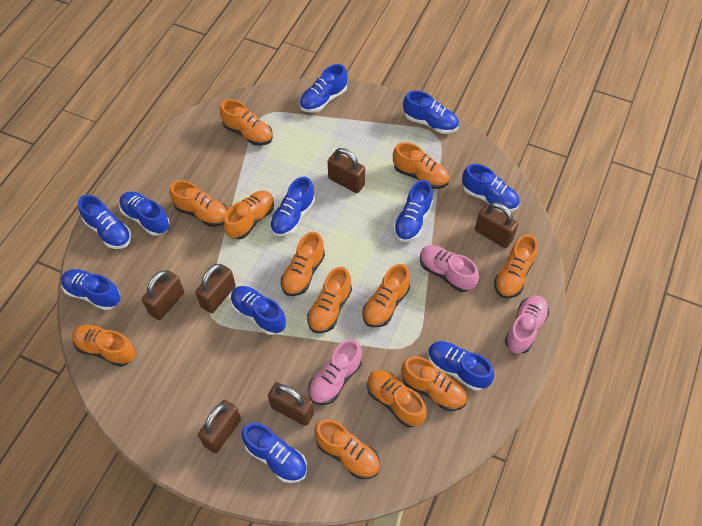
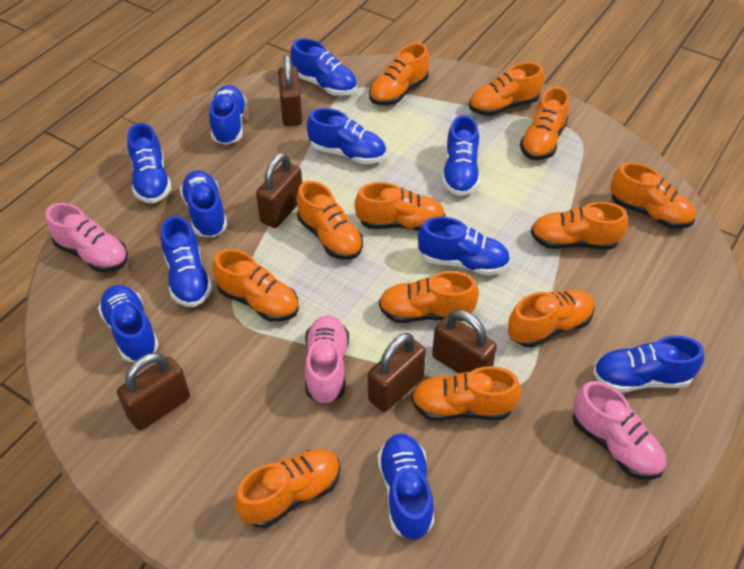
brown padlock: [142,270,184,320] [195,264,236,313] [198,400,241,453] [268,382,314,426] [328,148,365,193] [475,202,518,248] = 6 -> [117,353,190,430] [256,153,302,228] [278,55,302,126] [368,333,426,412] [432,310,497,373] = 5

